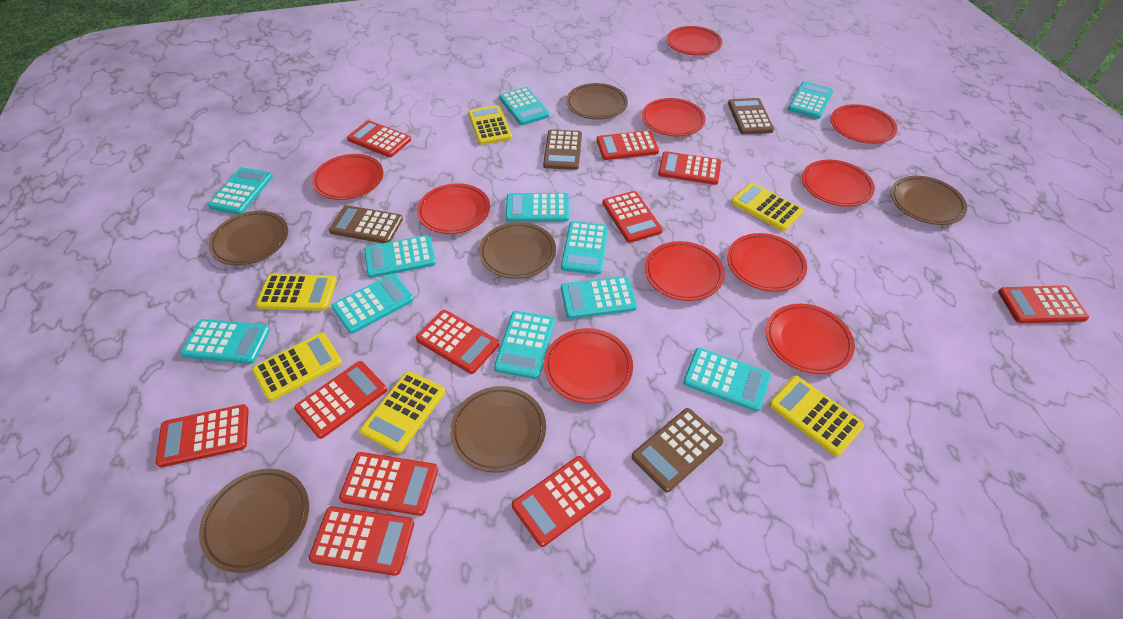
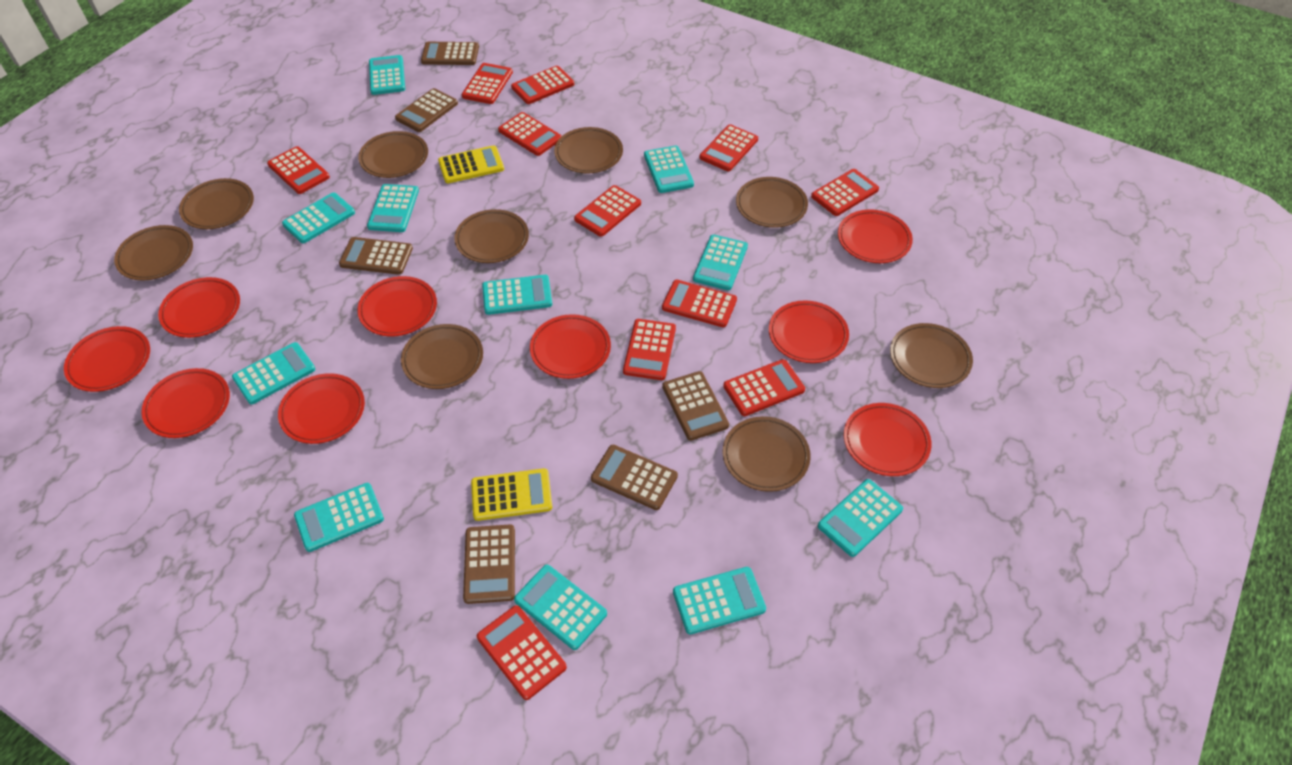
brown calculator: [329,205,403,243] [543,130,582,170] [632,408,723,492] [728,98,774,134] = 4 -> [339,237,413,275] [395,88,458,132] [421,42,479,65] [463,524,515,604] [591,445,678,510] [662,371,729,441] = 6
brown plate: [199,469,309,573] [209,211,288,265] [450,386,546,473] [479,222,556,279] [566,83,628,120] [891,176,967,225] = 6 -> [114,225,193,281] [179,178,254,229] [358,131,428,178] [401,324,483,389] [454,209,529,263] [554,127,623,173] [723,416,811,492] [736,177,808,228] [890,323,973,388] = 9
red plate: [312,154,383,200] [417,183,490,234] [544,328,633,403] [642,98,706,136] [645,241,725,301] [666,26,722,56] [727,233,807,292] [766,304,855,374] [802,160,875,207] [830,104,897,144] = 10 -> [64,326,150,392] [141,368,230,438] [158,277,240,338] [278,373,365,444] [357,276,437,336] [530,314,611,379] [769,300,849,363] [838,209,913,263] [844,403,932,476] = 9
yellow calculator: [252,332,342,401] [256,274,337,311] [360,371,445,453] [468,105,512,145] [731,182,804,231] [769,376,864,457] = 6 -> [438,145,504,183] [471,468,552,521] = 2

